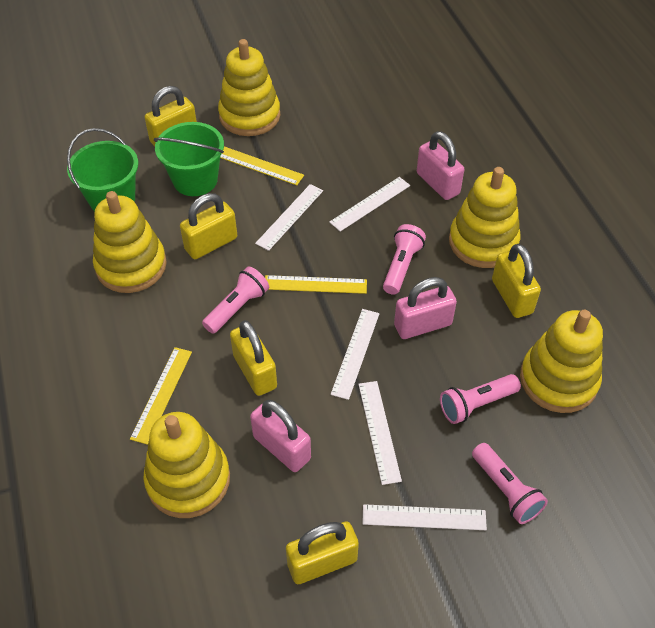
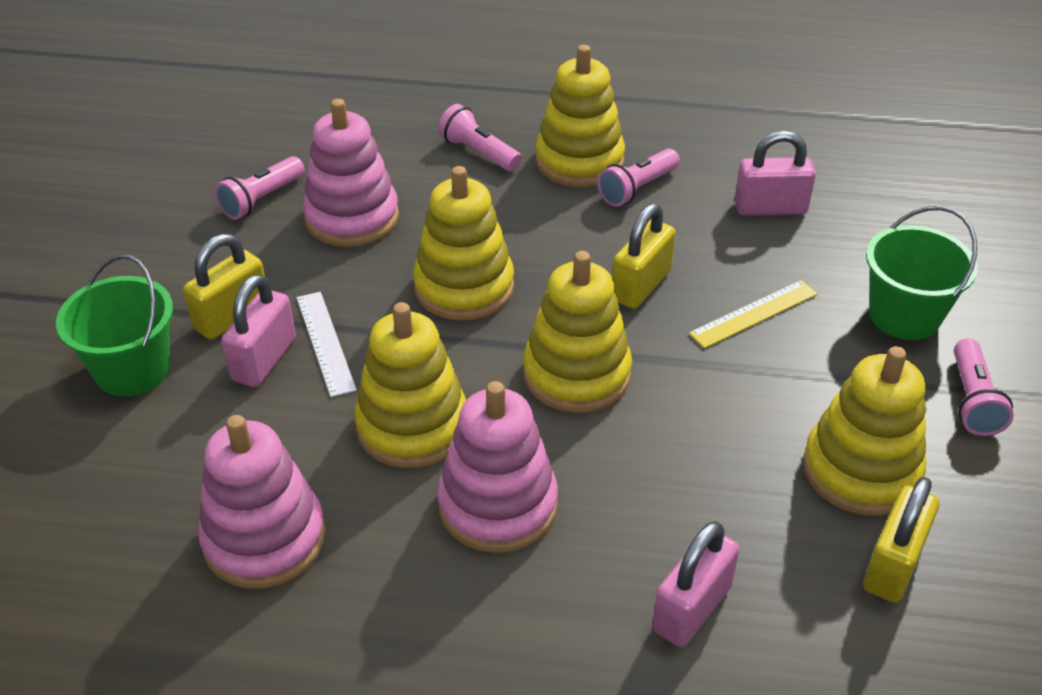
pink stacking toy: none = 0 -> [198,415,326,589] [303,99,399,247] [437,381,558,553] = 3
white ruler: [255,184,323,251] [329,177,410,232] [331,309,380,400] [358,381,402,485] [362,504,487,530] = 5 -> [297,292,357,397] = 1
yellow padlock: [144,86,197,146] [180,193,237,259] [230,320,277,396] [286,521,359,584] [492,244,541,318] = 5 -> [183,234,265,340] [612,203,676,309] [863,477,939,603] = 3
yellow ruler: [130,347,192,445] [220,146,304,185] [265,275,367,294] = 3 -> [689,280,818,349] = 1

